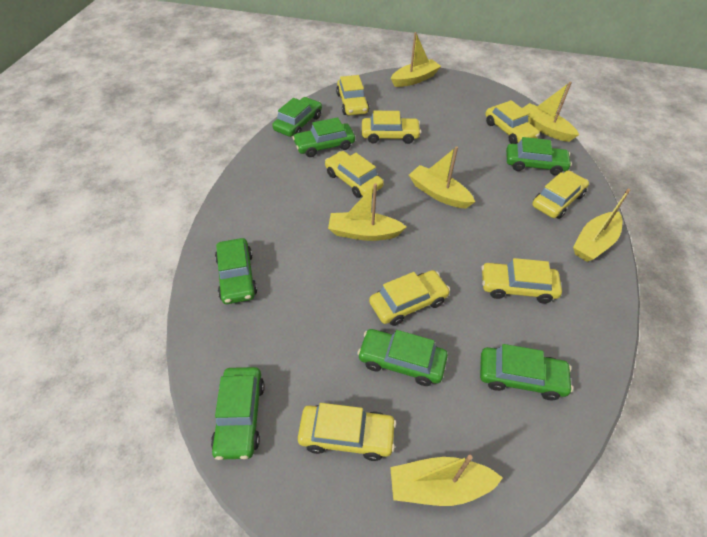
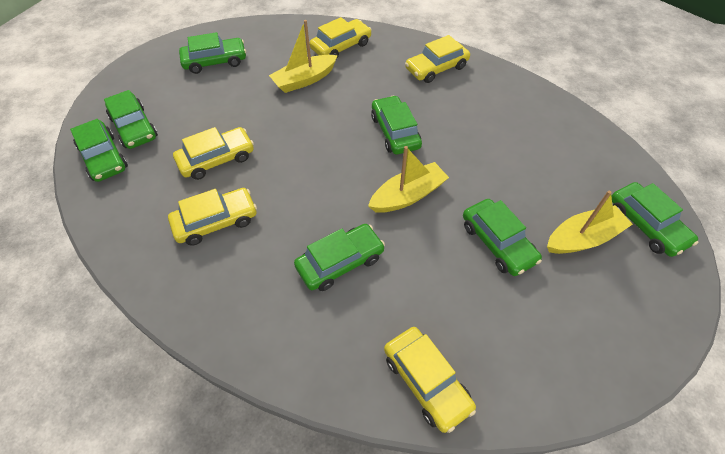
yellow boat: [328,183,406,241] [390,455,503,506] [391,32,441,87] [409,146,475,208] [522,82,579,142] [573,189,630,262] = 6 -> [269,20,338,93] [368,146,449,213] [547,191,633,254] = 3
yellow car: [298,403,396,461] [325,151,384,198] [336,75,369,116] [362,111,421,144] [369,270,450,326] [481,258,562,303] [485,100,540,144] [532,171,589,219] = 8 -> [168,188,257,246] [173,127,254,180] [309,17,372,59] [384,327,476,433] [405,35,470,83] = 5

